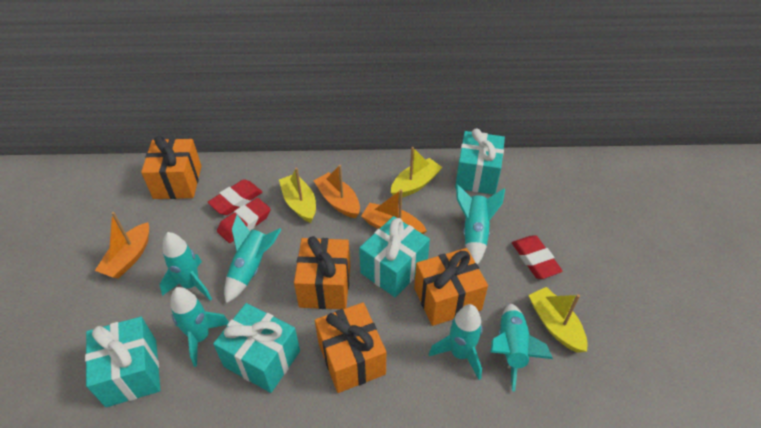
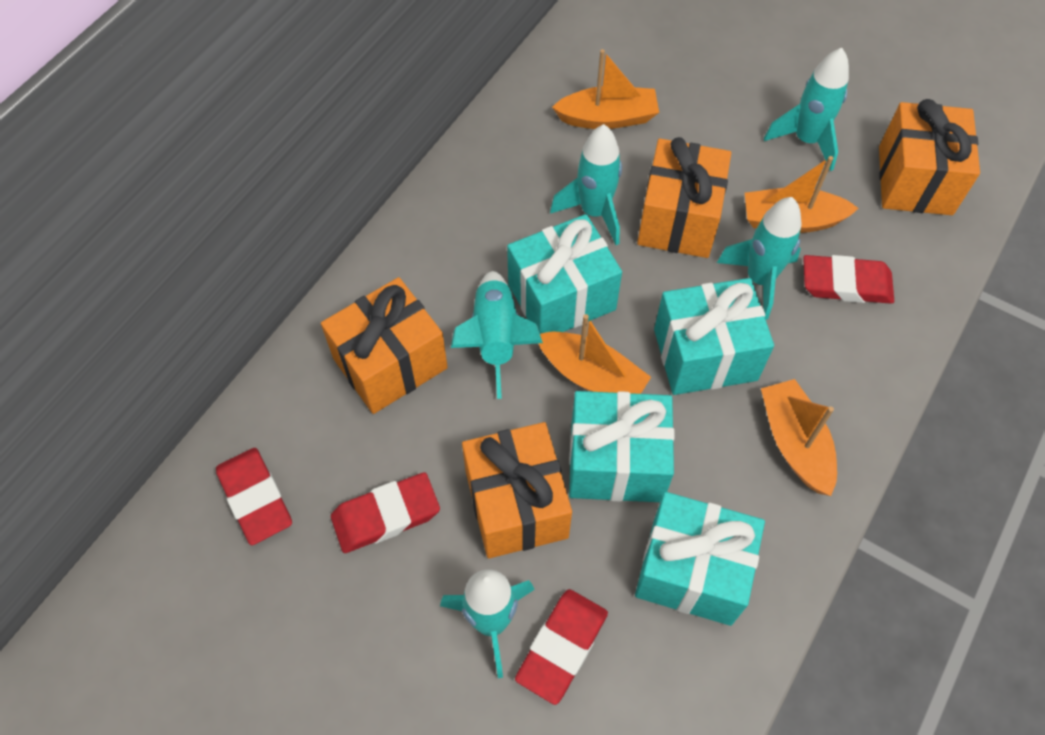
orange boat: [95,212,149,279] [313,165,360,218] [361,189,427,234] = 3 -> [539,314,651,394] [552,49,659,129] [745,156,859,233] [761,379,837,496] = 4
red eraser: [208,179,263,215] [217,198,271,243] [512,235,563,279] = 3 -> [216,448,292,545] [331,472,440,553] [515,589,608,705] [803,255,894,304] = 4
turquoise rocket: [159,232,212,301] [171,287,229,367] [224,215,282,304] [429,304,483,380] [456,184,505,265] [491,304,553,392] = 6 -> [440,569,535,678] [451,271,543,399] [550,124,622,245] [717,197,801,320] [764,48,849,171] = 5
yellow boat: [279,168,316,223] [391,147,442,197] [528,287,588,353] = 3 -> none = 0

